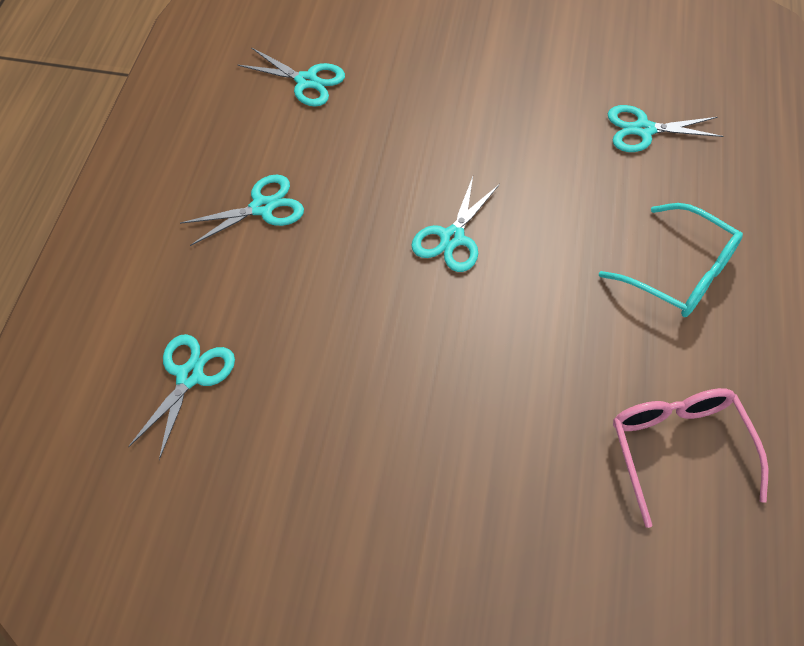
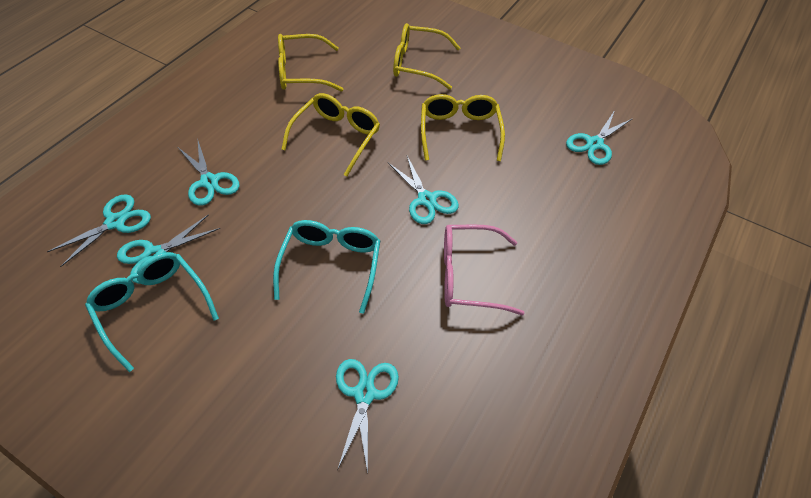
turquoise glasses: [599,203,743,317] = 1 -> [85,252,219,372] [273,220,380,314] = 2
turquoise scissors: [128,334,235,460] [180,174,304,246] [238,47,345,107] [411,177,500,272] [608,105,724,152] = 5 -> [47,194,151,267] [117,214,220,284] [178,141,240,206] [336,359,399,473] [388,156,459,224] [566,110,633,165] = 6
yellow glasses: none = 0 -> [278,34,343,92] [281,93,380,177] [393,23,460,90] [421,94,505,161] = 4

